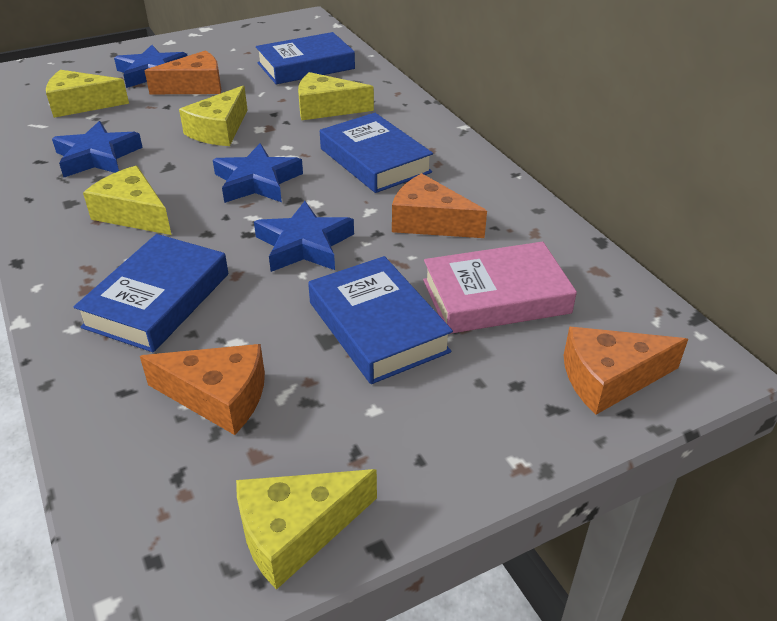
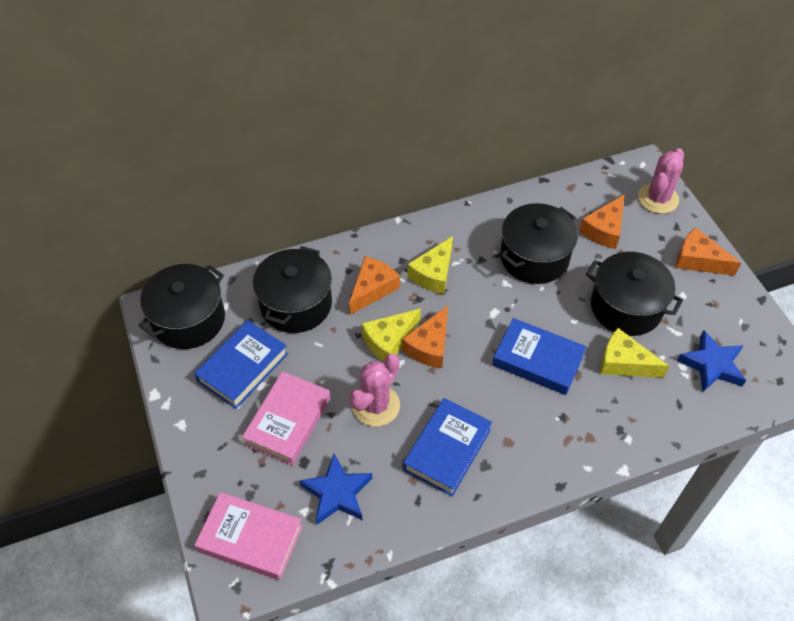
black pot: none = 0 -> [138,264,225,349] [253,246,332,333] [500,203,578,284] [586,252,683,336] = 4
blue book: [74,234,228,352] [256,32,355,84] [308,256,453,384] [320,113,433,193] = 4 -> [194,320,288,409] [403,398,492,496] [492,318,586,395] = 3
blue star: [52,121,143,177] [114,45,187,88] [213,143,303,203] [254,201,354,272] = 4 -> [299,454,372,525] [677,330,746,392] = 2
pink book: [423,242,577,334] = 1 -> [195,492,303,580] [242,371,331,466] = 2
pink cactus: none = 0 -> [349,354,400,427] [638,148,684,214] = 2
yellow cheese: [46,70,129,118] [83,166,171,235] [179,85,247,146] [236,469,377,590] [298,72,374,120] = 5 -> [362,309,421,362] [407,236,453,294] [600,328,669,378] = 3

